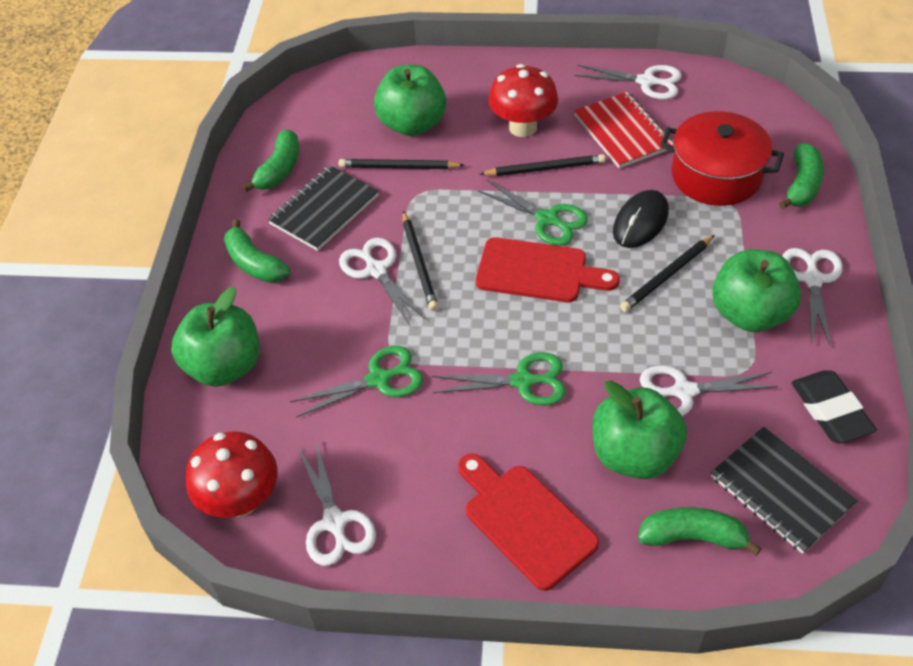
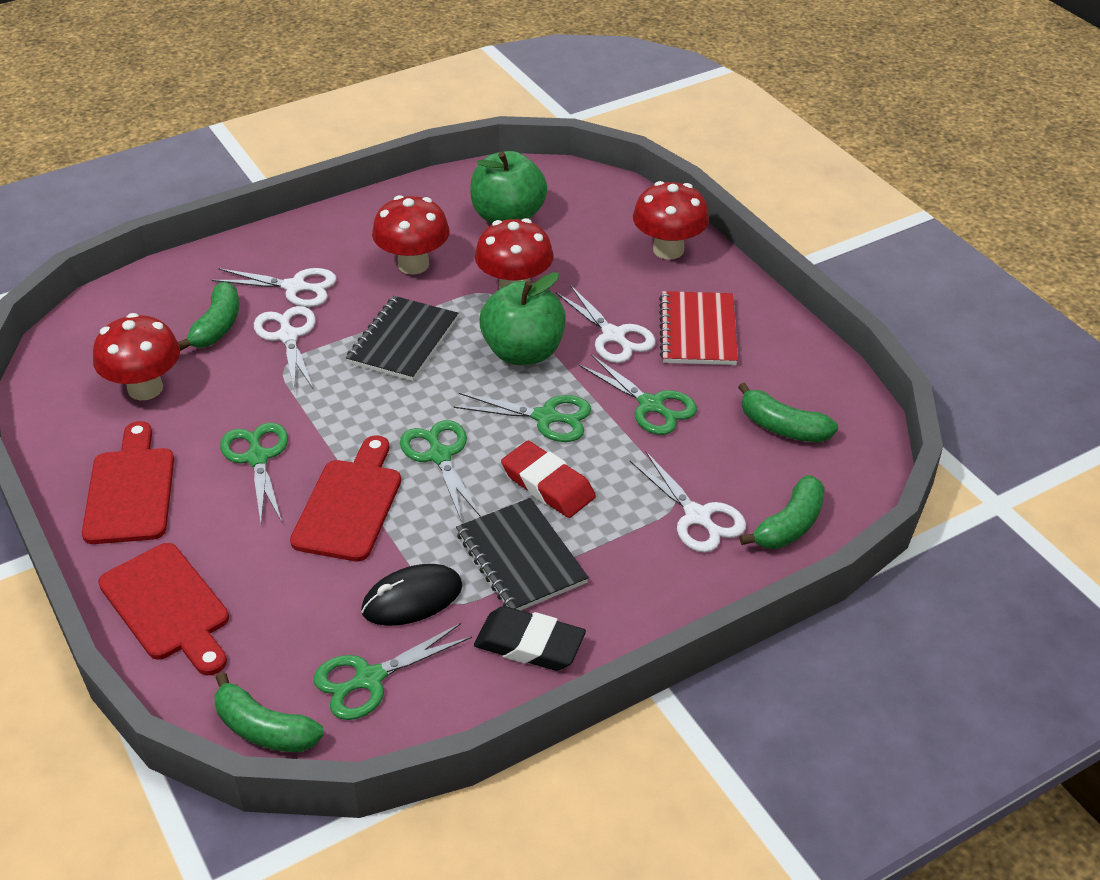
black pencil: [339,159,464,169] [403,211,438,311] [480,154,606,176] [620,235,715,312] = 4 -> none = 0
green apple: [171,287,260,387] [374,65,446,136] [592,381,687,479] [712,249,801,332] = 4 -> [470,151,547,224] [479,272,566,365] = 2
green scissors: [290,346,423,418] [432,352,566,406] [478,180,588,246] = 3 -> [220,422,288,523] [314,623,472,720] [400,420,481,522] [454,393,591,442] [578,354,697,435] = 5
red cutting board: [458,454,599,591] [476,237,620,302] = 2 -> [82,421,174,544] [98,543,229,675] [290,435,401,562] = 3
red eraser: none = 0 -> [501,441,596,518] = 1
red mushroom: [186,431,278,518] [488,64,558,137] = 2 -> [93,313,180,401] [372,195,450,274] [475,218,554,289] [633,181,709,260] = 4
red pot: [660,111,784,206] = 1 -> none = 0
white scissors: [298,442,376,566] [339,238,426,326] [574,65,682,100] [640,365,778,416] [783,248,843,347] = 5 -> [212,268,337,307] [254,306,316,392] [556,285,656,363] [630,452,746,552] = 4

